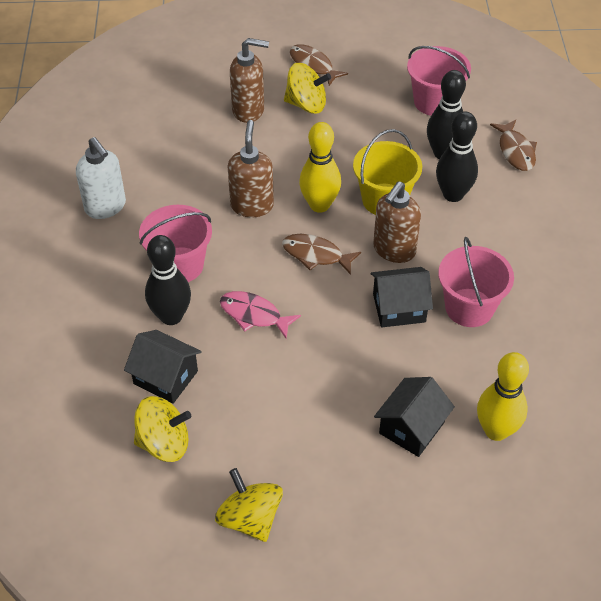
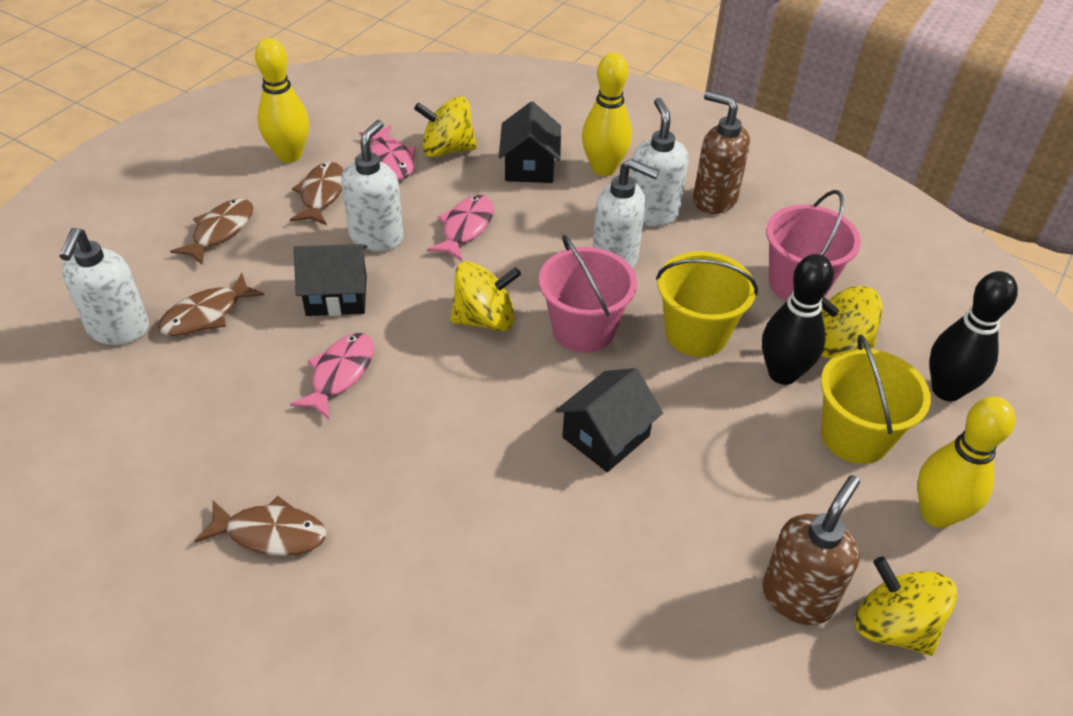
black bowling pin: [145,235,191,325] [427,70,466,159] [436,112,478,202] = 3 -> [762,254,834,385] [929,271,1018,401] = 2
brown fish: [282,234,361,275] [290,44,348,86] [490,120,537,171] = 3 -> [158,273,264,336] [170,198,253,265] [195,496,326,556] [290,162,344,225] = 4
brown soap dispenser: [228,120,274,217] [230,38,269,123] [373,181,421,263] = 3 -> [693,91,750,214] [762,475,860,625] = 2
pink bucket: [139,205,212,282] [407,46,471,116] [438,237,514,327] = 3 -> [539,235,637,353] [766,190,861,301] = 2
pink fish: [220,291,301,339] = 1 -> [290,333,374,419] [359,125,416,180] [427,195,494,261] = 3
white soap dispenser: [76,137,126,219] = 1 -> [60,228,149,345] [341,120,403,251] [593,159,660,268] [630,98,689,227] = 4
yellow bowling pin: [299,122,341,213] [477,352,529,441] = 2 -> [255,38,309,163] [582,53,632,176] [917,397,1015,528] = 3
yellow bucket: [353,129,422,215] = 1 -> [656,251,758,357] [821,334,931,464] = 2
yellow spinning top: [134,396,191,462] [215,468,283,542] [284,63,331,114] = 3 -> [414,96,477,157] [451,261,521,331] [821,286,883,358] [855,557,957,656] = 4

